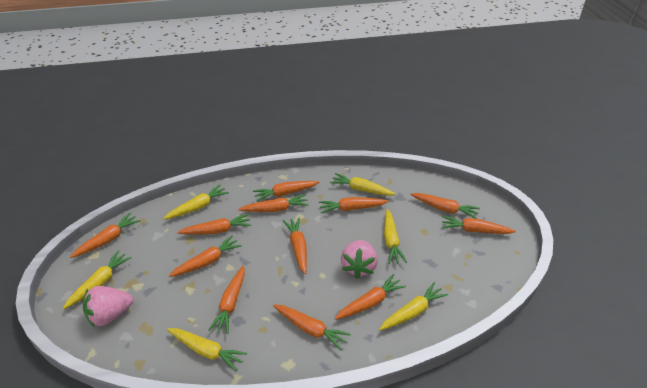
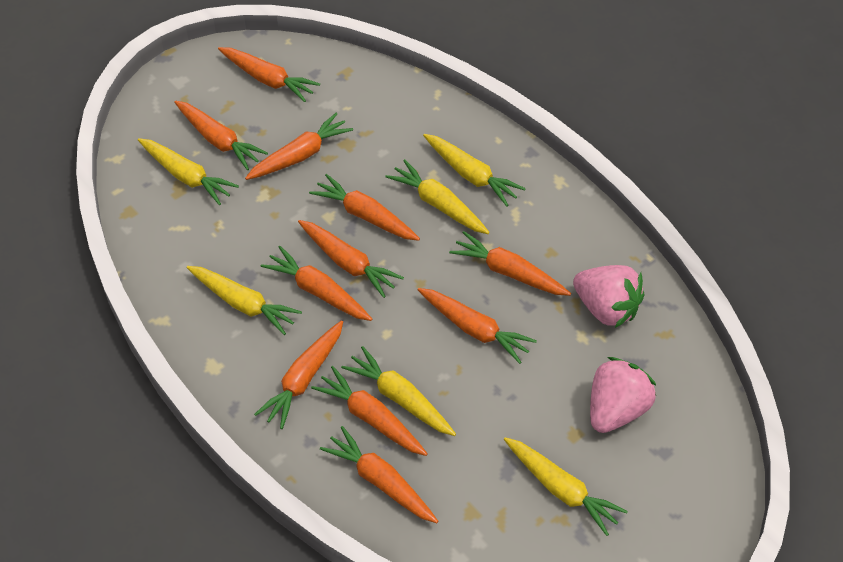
orange carrot: [70,213,140,258] [169,235,242,277] [177,214,251,234] [208,265,245,334] [238,194,309,212] [253,181,319,201] [273,305,351,350] [283,217,307,274] [319,197,388,213] [335,274,406,320] [410,193,480,219] [442,216,516,234] = 12 -> [174,101,268,170] [218,47,320,102] [245,113,353,180] [254,320,343,429] [260,246,372,321] [298,220,404,298] [309,174,420,241] [311,366,428,456] [320,426,438,523] [418,288,537,364] [449,231,571,296] = 11

